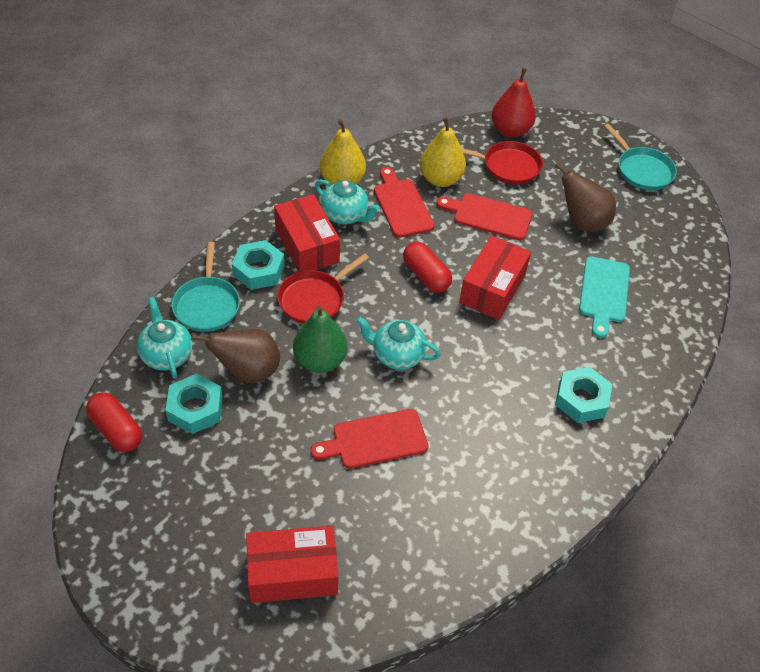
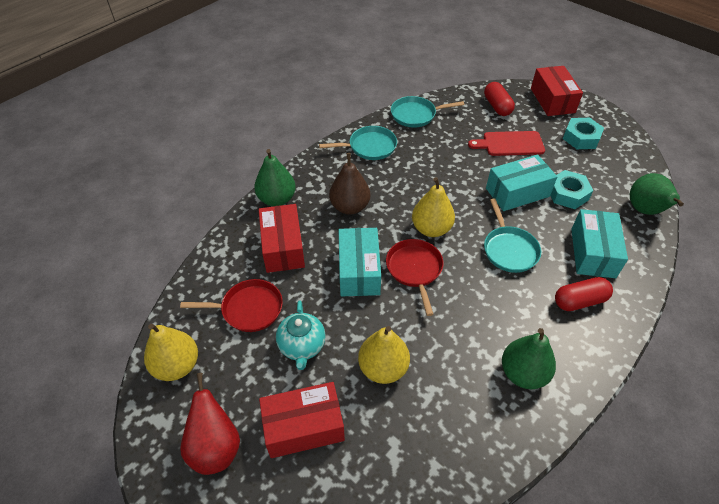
brown pear: [191,329,280,383] [554,163,616,232] = 2 -> [329,153,370,215] = 1
green pear: [293,305,348,373] = 1 -> [254,149,296,207] [502,328,556,389] [630,173,684,215] = 3
red cutting board: [311,409,428,469] [374,167,435,238] [436,193,533,240] = 3 -> [468,131,545,156] = 1
turquoise box: none = 0 -> [339,228,381,297] [486,155,557,211] [571,209,628,278] = 3
turquoise cutting board: [579,256,630,338] = 1 -> none = 0
turquoise nut: [166,374,223,434] [232,240,285,290] [555,367,612,423] = 3 -> [550,170,594,209] [563,118,604,149] = 2
turquoise pan: [172,242,240,332] [604,124,677,190] = 2 -> [319,126,397,160] [391,96,464,128] [484,199,541,273] = 3
turquoise teapot: [137,297,193,379] [315,179,380,225] [356,316,441,370] = 3 -> [276,301,326,370] = 1
yellow pear: [320,119,366,185] [420,117,466,187] = 2 -> [144,324,198,381] [358,326,410,384] [412,177,455,237] = 3

